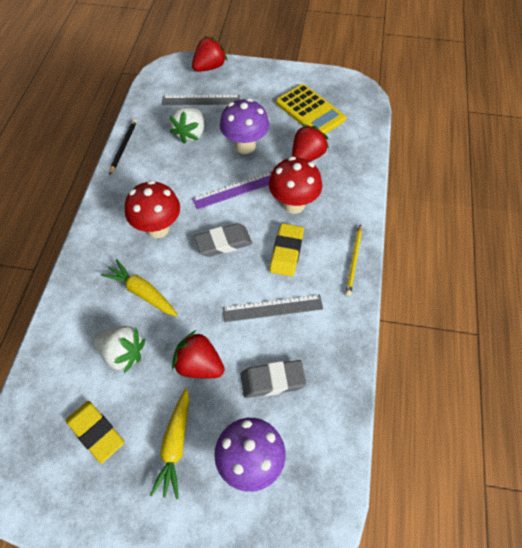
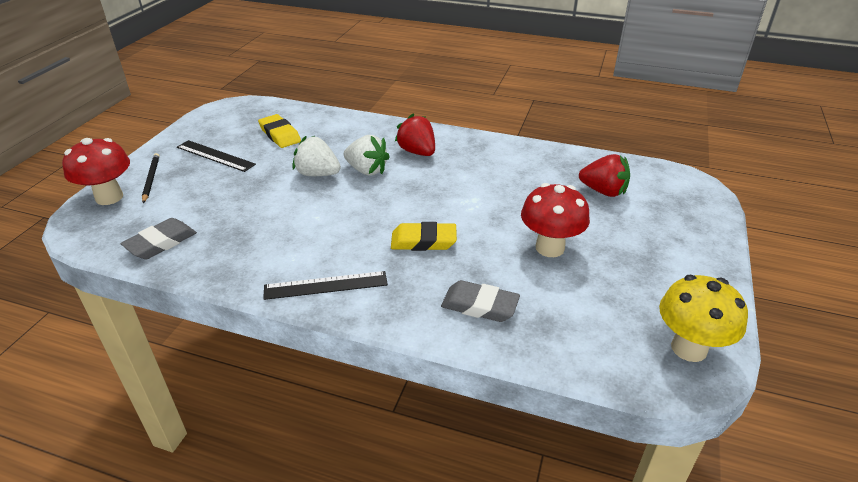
black ruler: none = 0 -> [177,140,256,172] [263,271,388,300] = 2
grey ruler: [162,95,240,105] [222,294,323,322] = 2 -> none = 0
purple mushroom: [214,418,286,492] [220,98,269,154] = 2 -> none = 0
purple ruler: [192,171,272,210] = 1 -> none = 0
red strawberry: [172,330,224,378] [192,36,227,72] [292,124,329,162] = 3 -> [395,114,435,156] [579,154,630,197] = 2
yellow calculator: [276,84,346,134] = 1 -> none = 0
yellow carrot: [101,259,178,316] [150,388,189,499] = 2 -> none = 0
yellow mushroom: none = 0 -> [659,275,748,362] = 1
yellow pencil: [345,224,362,296] = 1 -> none = 0

